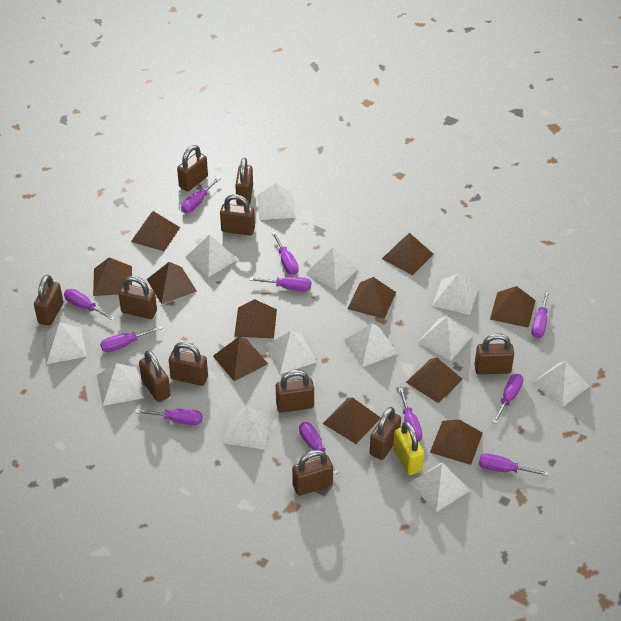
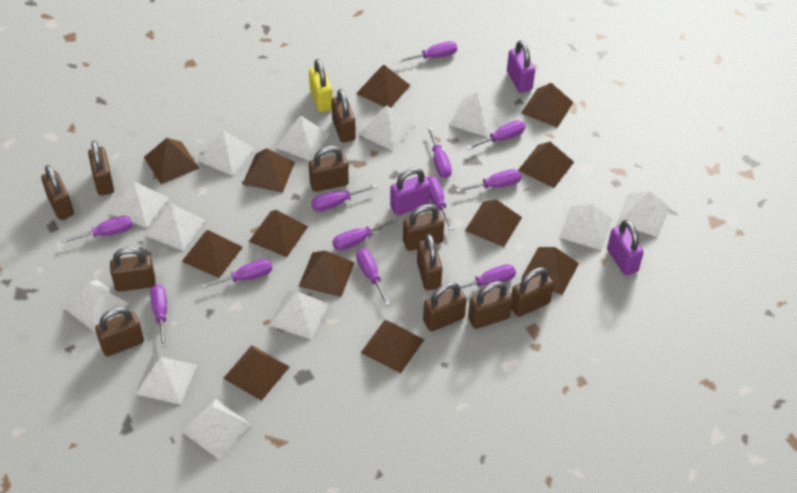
brown pyramid: [93,257,132,296] [131,211,180,251] [147,262,197,304] [213,337,268,381] [234,299,277,338] [323,398,381,444] [348,277,396,319] [382,233,434,275] [406,357,463,403] [430,420,483,465] [490,286,536,328] = 11 -> [144,138,199,184] [182,230,243,278] [223,345,289,401] [243,148,295,193] [249,210,308,257] [298,250,355,297] [356,64,411,108] [361,320,424,373] [465,200,522,247] [518,142,574,188] [521,83,574,128] [521,247,579,295] = 12
purple padlock: none = 0 -> [390,168,430,215] [507,40,535,93] [607,220,644,275] = 3
purple screwdriver: [64,289,115,321] [100,326,163,352] [135,409,202,425] [181,177,221,213] [250,277,311,291] [272,232,299,275] [299,422,338,475] [398,388,422,442] [479,453,549,476] [492,374,523,424] [532,290,550,338] = 11 -> [61,216,132,243] [150,284,167,348] [201,259,272,289] [312,184,377,211] [332,218,398,250] [356,248,390,306] [397,41,457,62] [427,127,452,178] [427,176,454,230] [448,264,516,291] [456,169,521,192] [467,120,525,150] = 12

